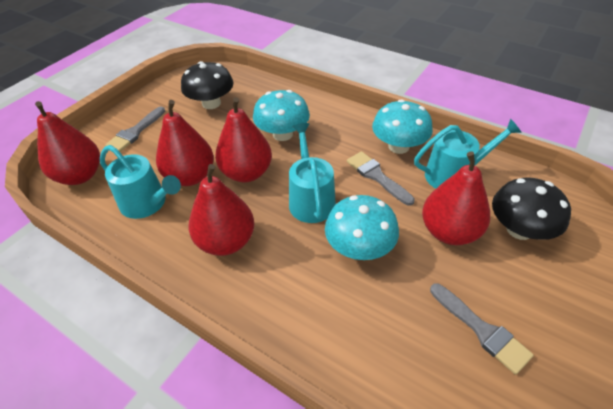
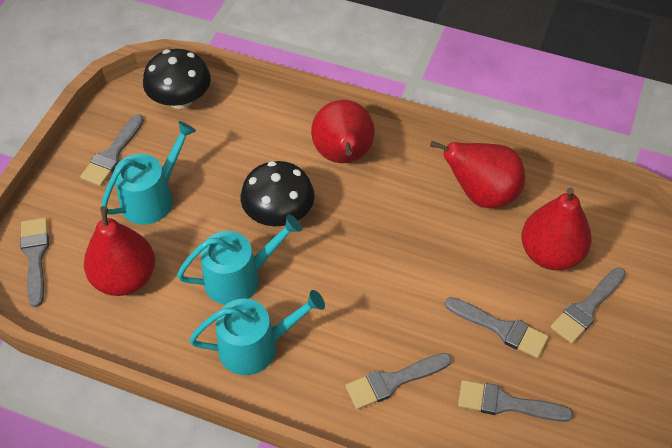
grey brush: [105,107,165,152] [347,151,415,206] [430,284,534,375] = 3 -> [20,218,49,307] [80,114,144,186] [345,353,452,410] [445,297,549,358] [458,380,573,422] [550,268,626,344] = 6
red pear: [35,101,100,185] [156,100,214,186] [189,164,254,256] [215,97,272,182] [422,151,490,245] = 5 -> [84,206,155,296] [311,100,375,163] [430,141,525,208] [521,187,592,270] = 4
turquoise mushroom: [253,90,310,141] [325,195,399,260] [372,99,433,154] = 3 -> none = 0

